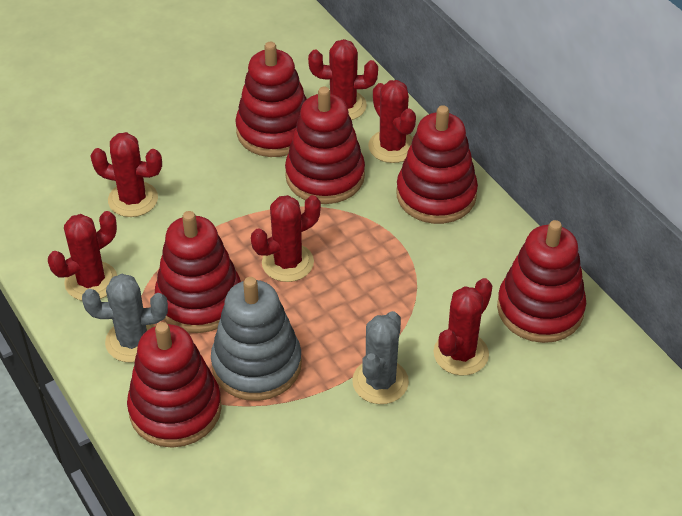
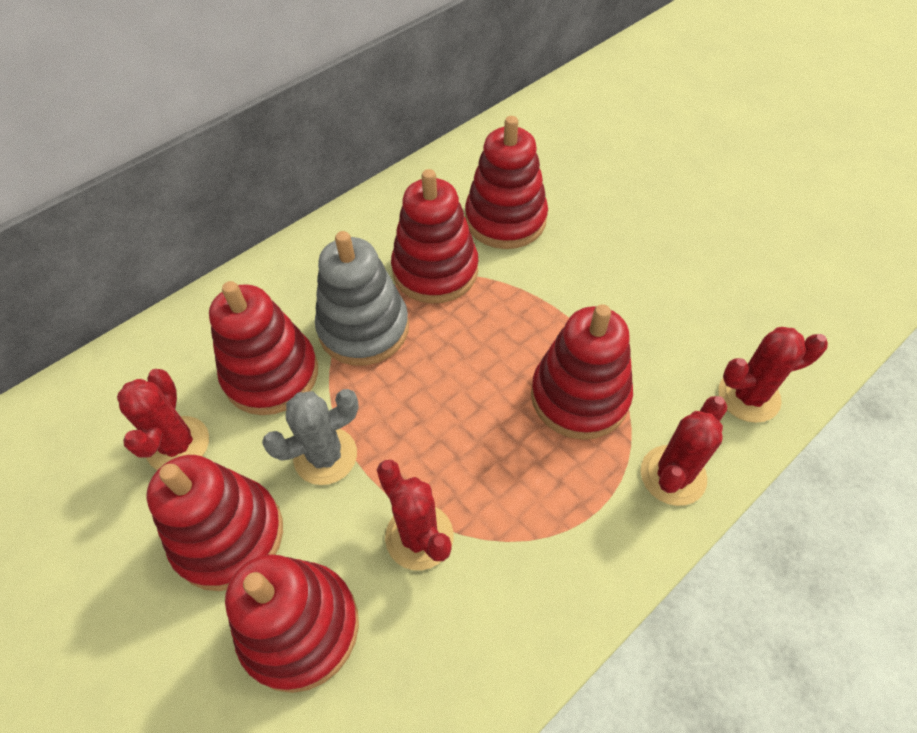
grey cactus: [82,274,168,363] [352,311,409,404] = 2 -> [262,389,359,485] = 1
red cactus: [48,211,117,301] [91,132,162,217] [251,195,321,282] [308,39,378,120] [368,80,416,163] [434,278,492,375] = 6 -> [117,369,209,470] [377,460,454,570] [641,396,727,506] [718,327,828,423] = 4

